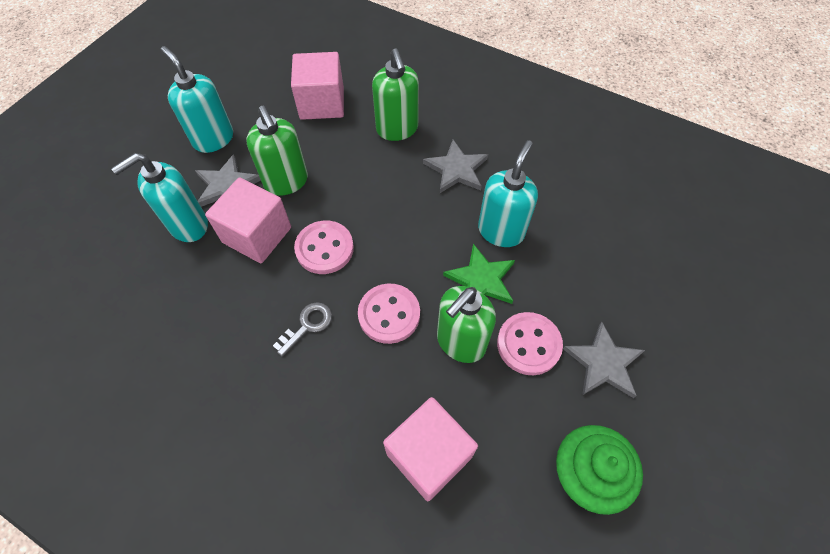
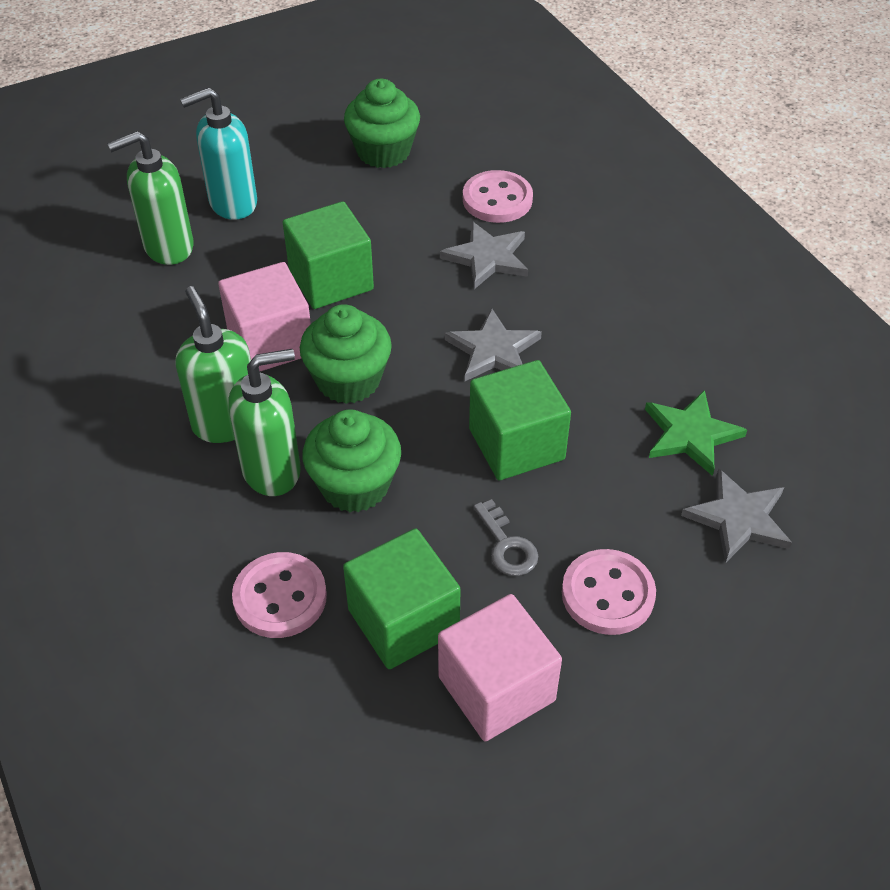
green cube: none = 0 -> [283,201,374,309] [343,528,461,669] [469,360,571,480] = 3
green cupcake: [556,425,643,515] = 1 -> [300,304,392,404] [302,409,401,512] [344,79,420,168] = 3
pink cube: [205,177,291,263] [291,52,344,120] [383,397,478,501] = 3 -> [218,262,311,372] [438,594,562,742] = 2
turquoise soap dispenser: [111,153,208,242] [161,46,233,153] [478,140,538,247] = 3 -> [180,87,257,220] = 1

